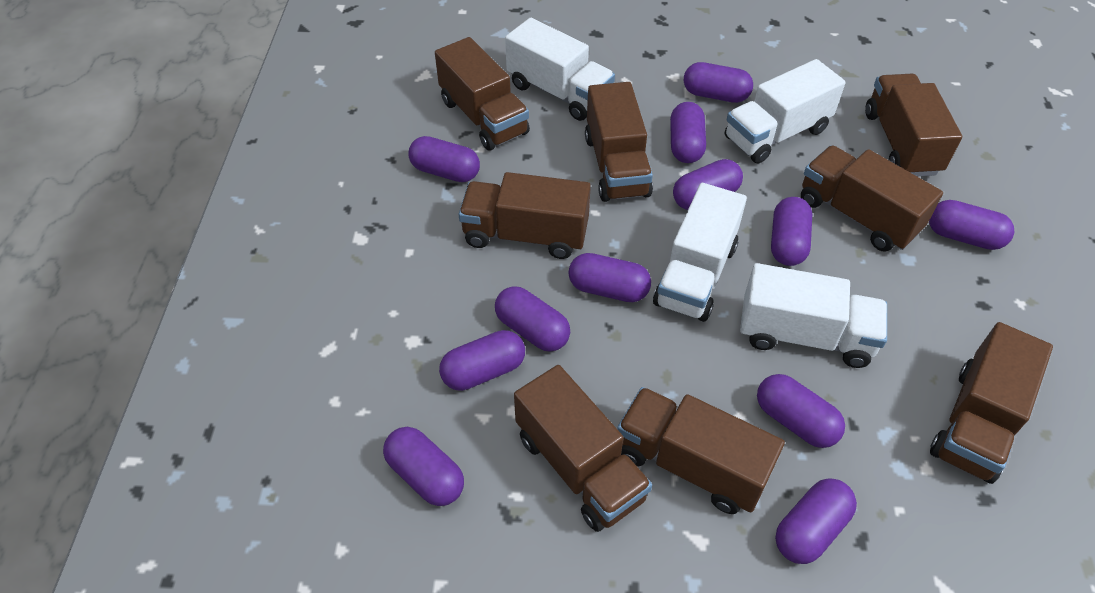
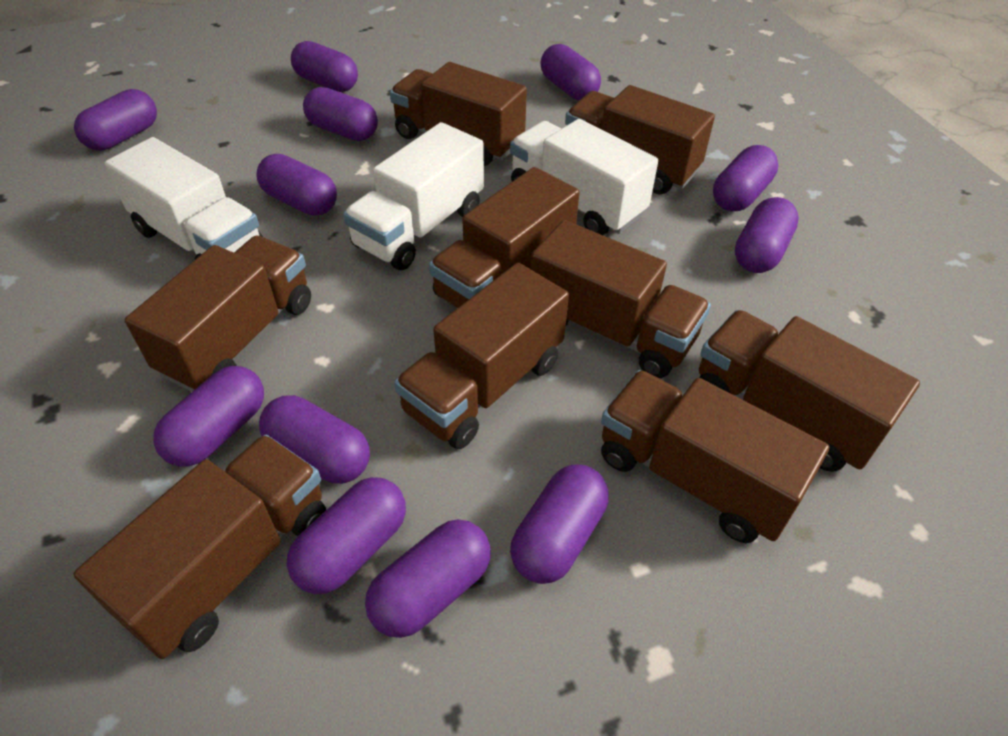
brown truck: [435,37,530,150] [459,172,591,259] [514,365,652,532] [585,82,653,202] [617,387,785,514] [801,145,943,252] [865,74,962,176] [930,322,1053,484] = 8 -> [73,435,326,659] [125,236,311,392] [390,62,527,166] [394,263,569,449] [429,167,580,308] [530,220,711,378] [565,85,715,194] [601,370,829,543] [699,310,920,472] = 9
white truck: [505,18,615,121] [653,183,747,322] [725,59,846,164] [740,263,887,368] = 4 -> [105,137,263,259] [343,122,484,270] [510,119,658,235] = 3

